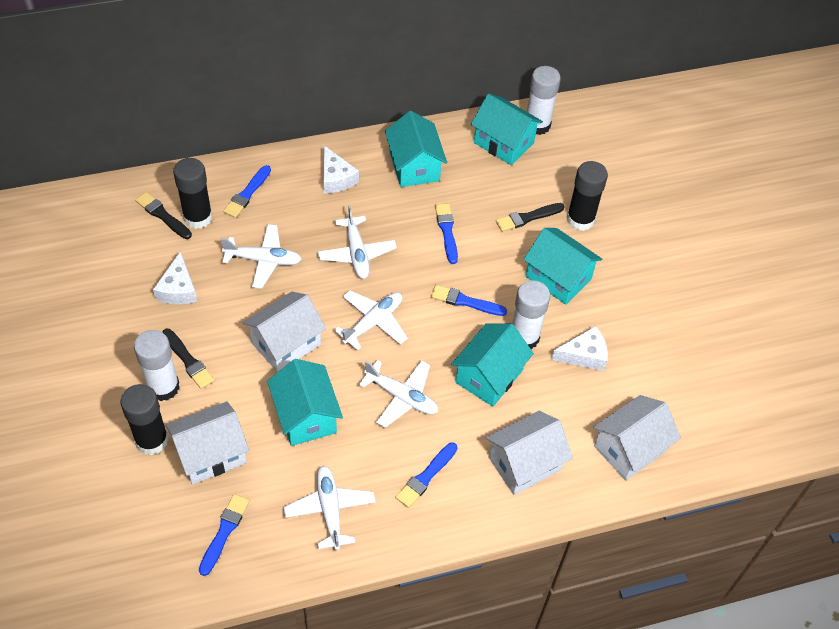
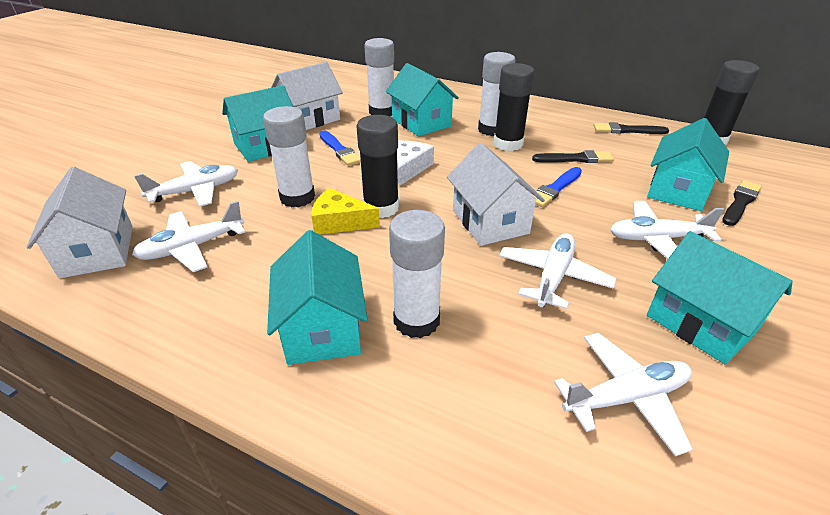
blue brush: [199,494,250,576] [223,165,271,218] [396,443,458,508] [431,285,507,316] [435,203,458,264] = 5 -> [319,130,361,166] [536,167,582,207] = 2
white cheese: [153,251,197,304] [323,146,359,193] [551,326,608,371] = 3 -> [397,141,434,186] = 1
white glue stick: [134,330,180,401] [512,280,550,350] [527,66,561,135] = 3 -> [263,106,315,207] [364,38,394,116] [389,210,445,338] [478,52,516,136] = 4
white house: [166,401,249,485] [243,292,326,372] [486,411,573,495] [593,395,681,481] = 4 -> [27,167,133,278] [271,62,343,130] [447,143,545,246] = 3
yellow cheese: none = 0 -> [311,188,380,235] = 1

